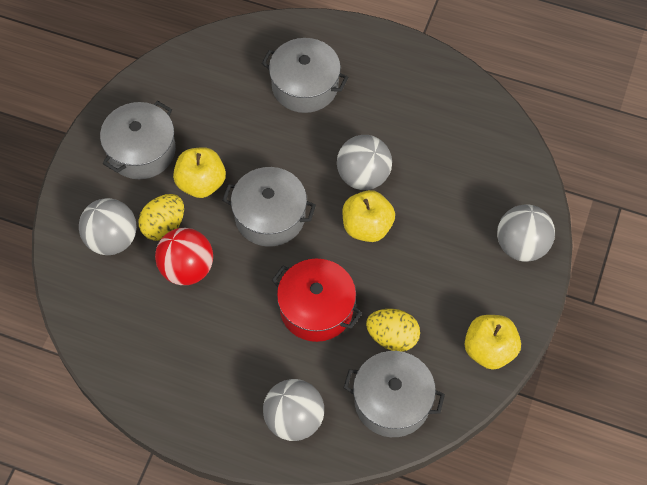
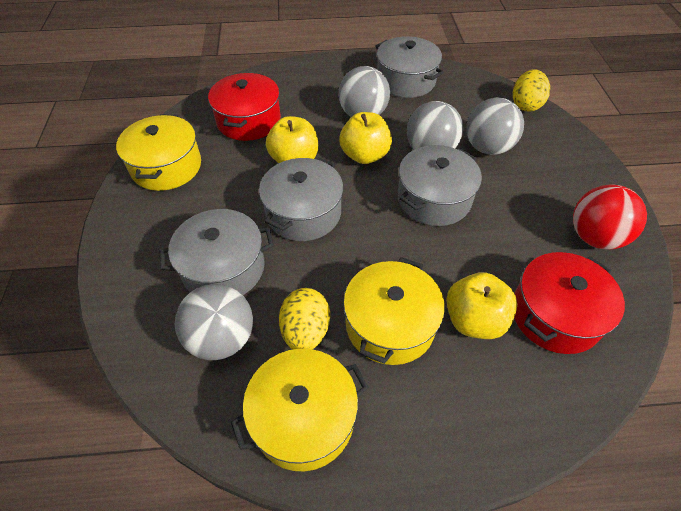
red pot: [272,259,362,342] = 1 -> [208,73,281,141] [514,252,625,354] = 2
yellow pot: none = 0 -> [116,115,201,191] [231,349,369,472] [343,257,445,365] = 3

